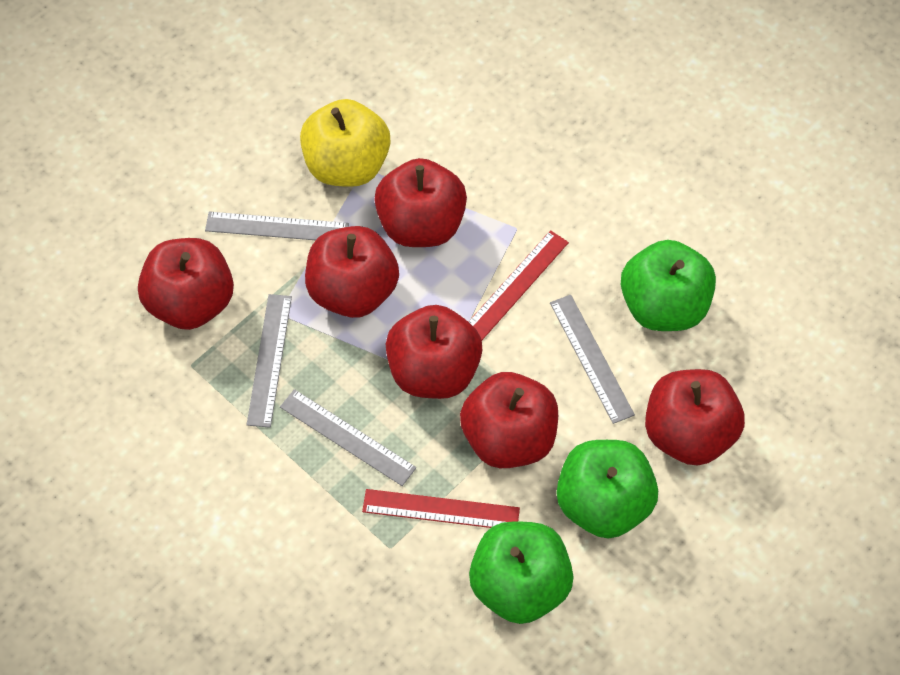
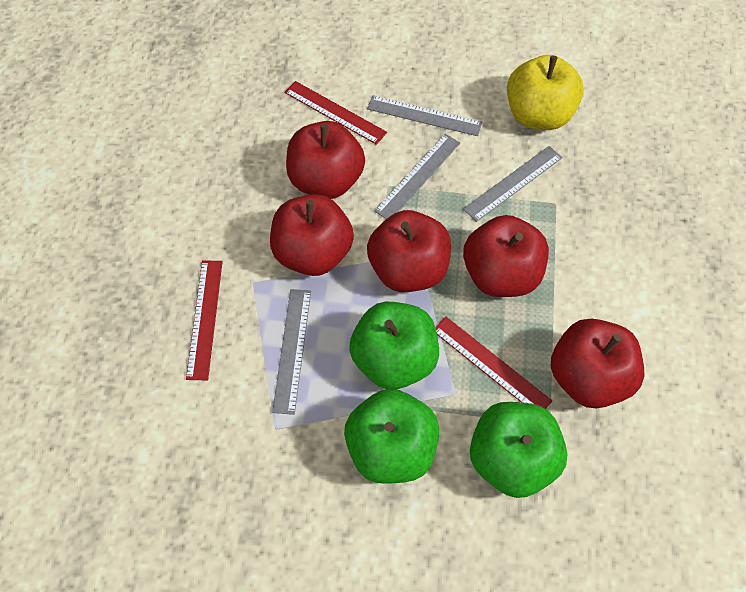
red apple: [138,238,234,330] [305,226,399,318] [374,158,467,247] [386,305,482,399] [460,372,558,468] [645,369,745,466] = 6 -> [270,194,354,276] [286,121,365,199] [367,210,451,292] [463,215,549,297] [551,318,644,409] = 5
red ruler: [362,489,520,528] [468,230,569,340] = 2 -> [186,260,223,380] [284,81,387,145] [435,317,552,409] = 3

